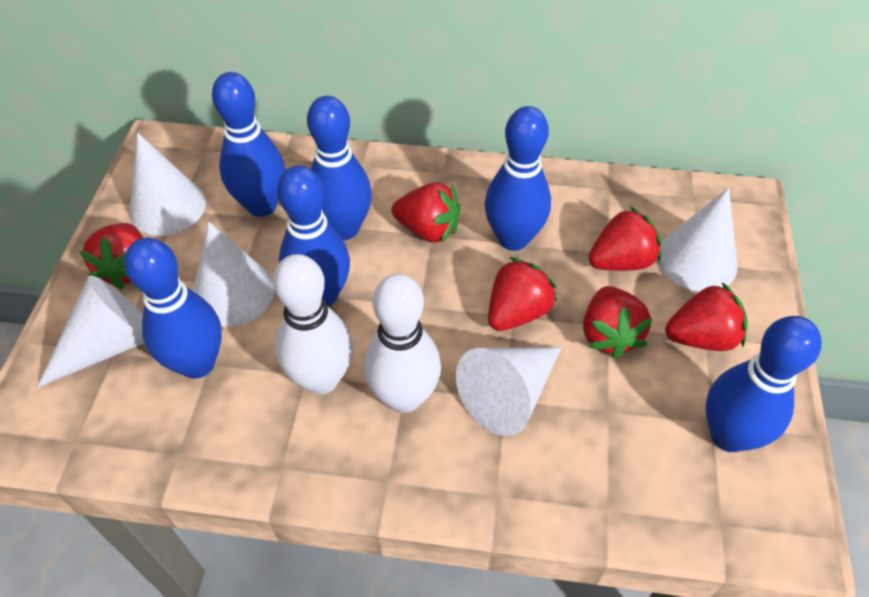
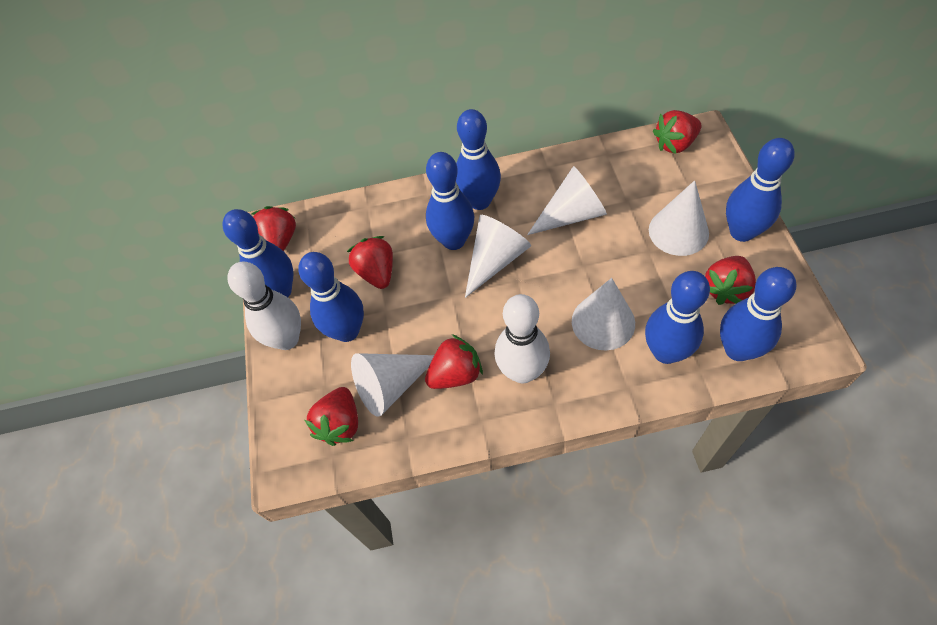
blue bowling pin: [124,238,222,379] [212,72,285,217] [277,165,350,307] [307,96,372,240] [484,106,551,251] [706,316,822,452] = 6 -> [223,209,293,297] [298,252,364,342] [426,152,474,250] [456,109,501,210] [645,271,710,364] [720,267,796,361] [726,138,795,242] = 7

